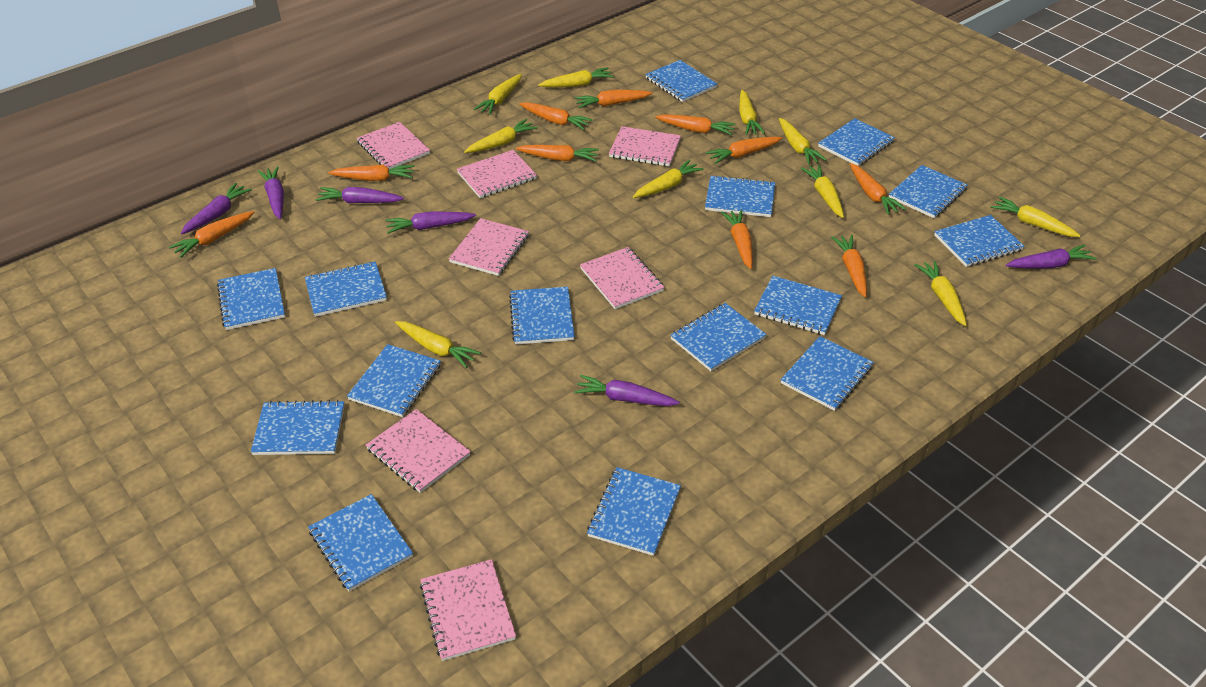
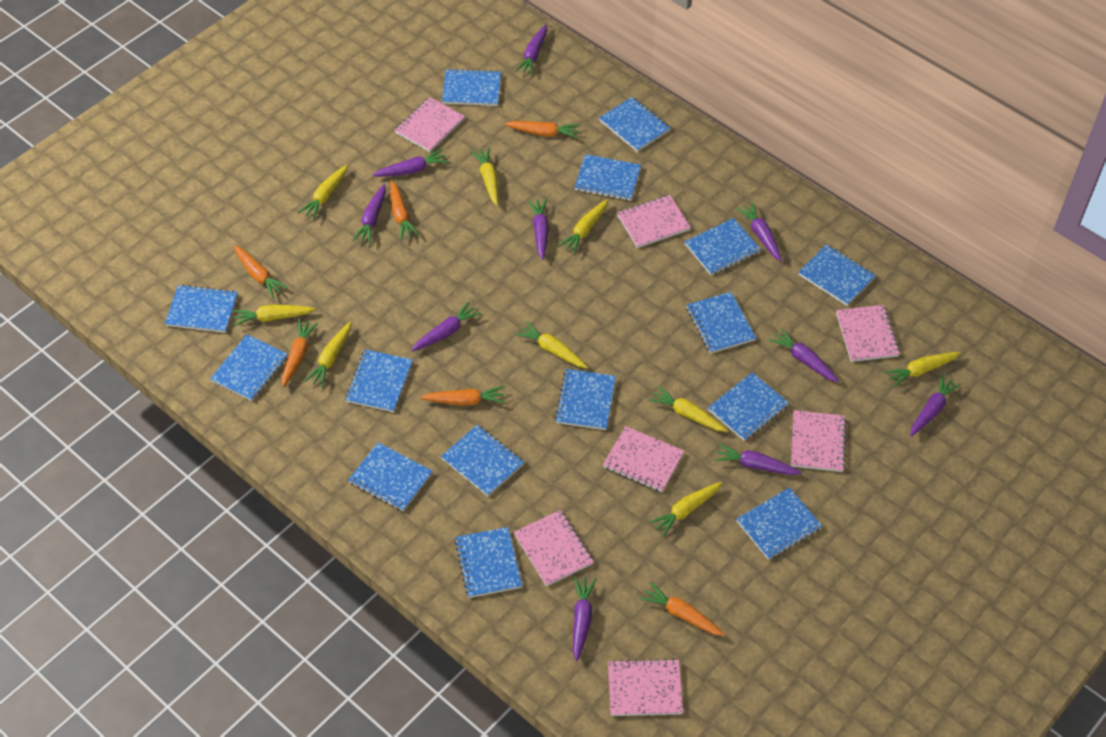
orange carrot: [169,211,254,258] [328,165,414,181] [516,145,599,161] [519,102,593,130] [574,90,652,108] [655,114,736,135] [706,137,782,164] [721,210,753,269] [831,235,867,297] [850,163,906,215] = 10 -> [233,245,288,298] [282,319,318,387] [390,181,419,240] [420,386,505,406] [504,121,580,138] [639,582,725,636] = 6
purple carrot: [181,183,252,234] [257,167,284,219] [316,187,404,203] [385,212,476,234] [574,375,680,406] [1006,245,1097,268] = 6 -> [352,184,386,244] [372,149,448,177] [411,302,481,351] [515,24,547,75] [528,199,549,260] [573,577,596,661] [714,444,802,475] [736,202,782,261] [769,328,839,382] [910,374,961,436] = 10
yellow carrot: [395,321,481,368] [464,119,538,153] [474,74,522,115] [538,67,614,87] [633,160,704,198] [739,90,765,135] [779,118,826,165] [800,165,844,218] [914,261,967,326] [991,196,1081,237] = 10 -> [233,305,315,326] [298,164,348,220] [305,322,351,388] [471,147,498,206] [515,321,588,368] [558,199,608,254] [648,386,728,432] [649,482,723,537] [884,352,961,388] = 9

